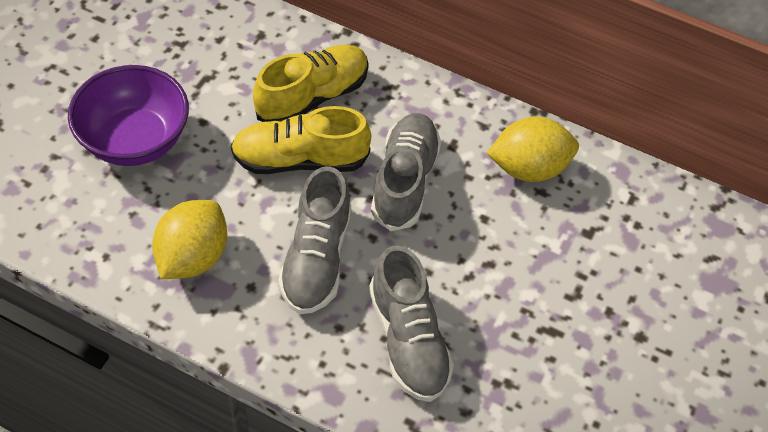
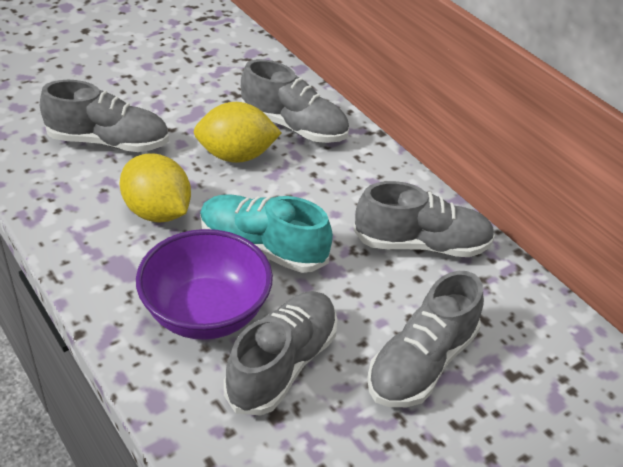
grey shoe: [278,166,351,314] [369,246,454,402] [371,113,441,231] = 3 -> [40,80,169,152] [224,291,337,416] [241,59,349,143] [353,181,495,257] [367,271,484,407] = 5
turquoise shoe: none = 0 -> [200,195,333,273] = 1
yellow shoe: [231,106,371,174] [253,45,369,122] = 2 -> none = 0

